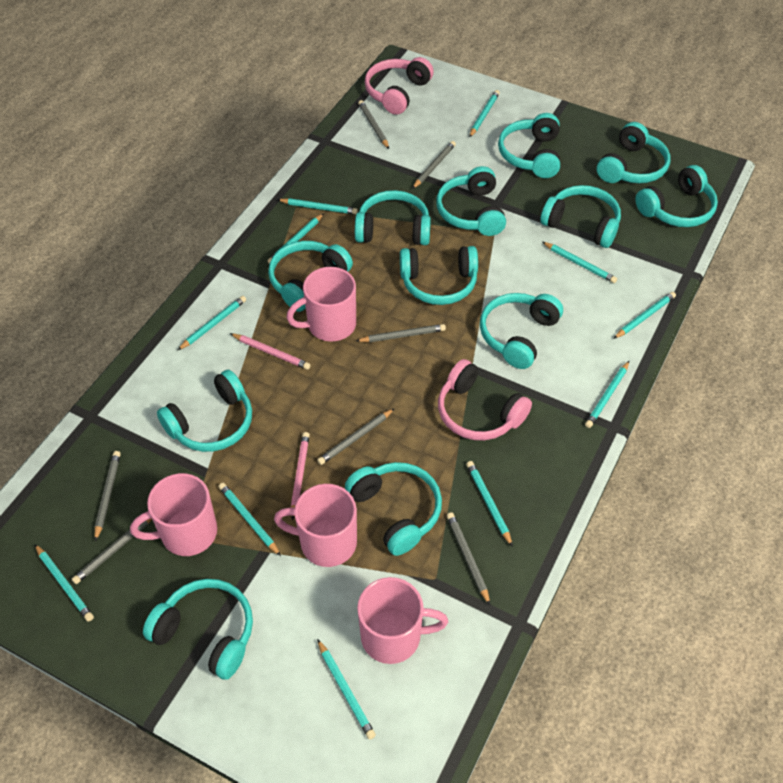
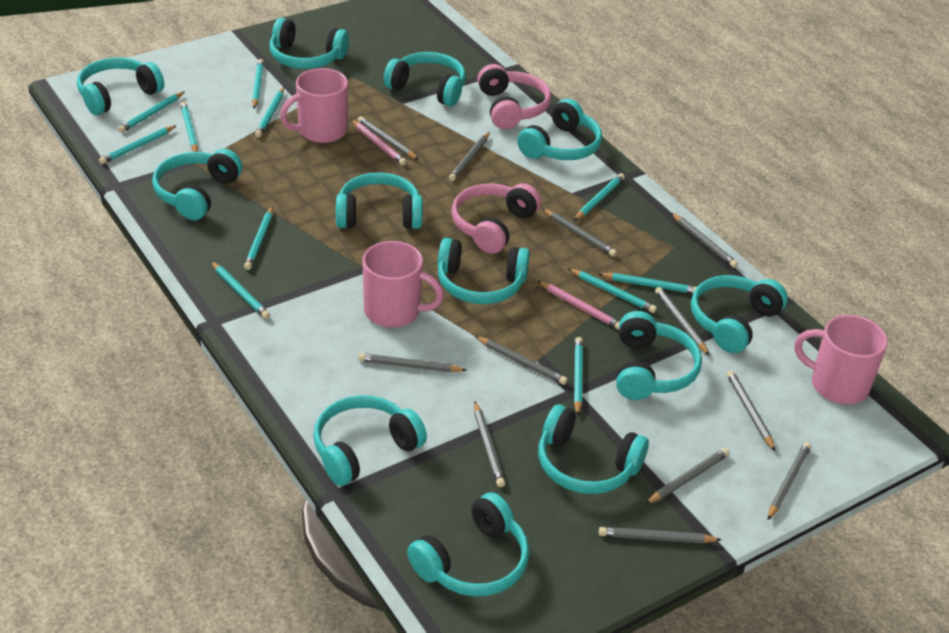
grey pencil: [72,518,152,584] [95,451,121,542] [317,408,395,465] [356,324,446,342] [358,100,389,149] [412,141,456,189] [447,512,490,605] = 7 -> [358,116,419,160] [358,353,467,372] [449,132,490,181] [474,401,505,487] [475,336,568,385] [542,208,617,257] [599,527,721,543] [645,448,730,504] [655,287,710,356] [671,213,738,268] [727,370,775,451] [768,442,811,520] = 12
pink mug: [130,473,217,556] [274,484,357,567] [286,267,356,341] [357,577,448,664] = 4 -> [280,68,348,143] [363,241,444,328] [794,315,888,404] = 3

